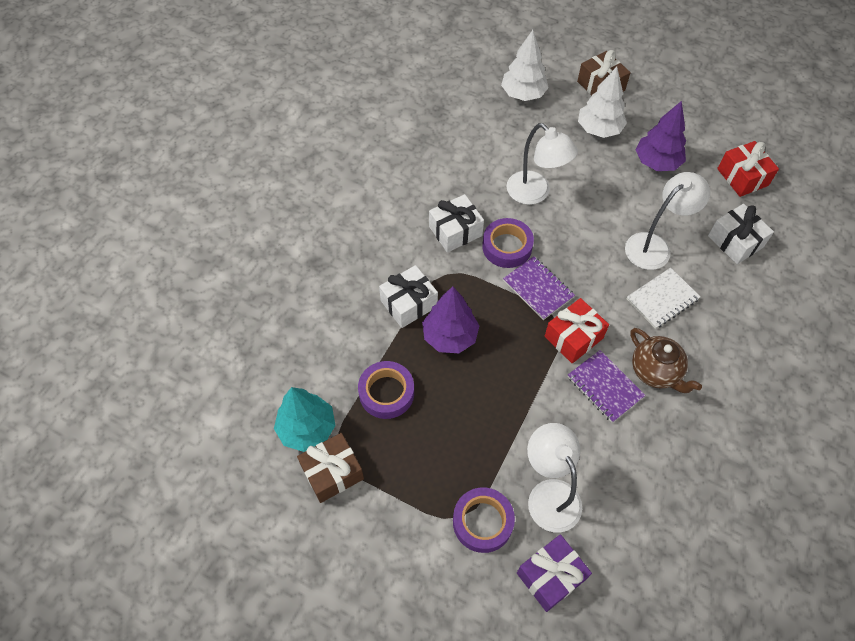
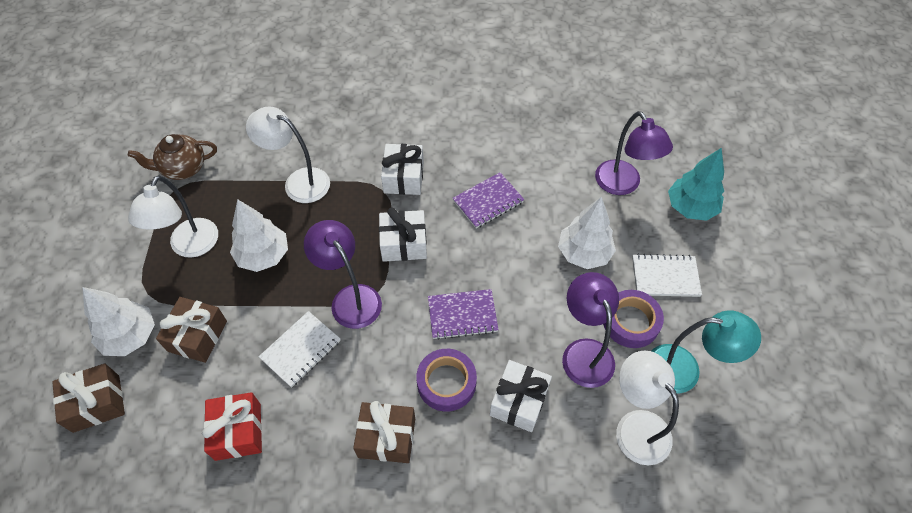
brown gift: [297,433,364,503] [577,50,631,95] = 2 -> [52,363,125,433] [156,297,227,363] [353,401,415,463] = 3
purple gift: [517,534,592,612] = 1 -> none = 0
purple lamp: none = 0 -> [304,220,382,329] [562,272,619,388] [595,111,673,195] = 3
purple tape: [358,361,414,419] [453,487,515,553] [482,218,534,268] = 3 -> [416,349,477,412] [603,290,664,348] = 2
purple tree: [422,287,479,353] [636,101,686,171] = 2 -> none = 0
red gift: [545,298,609,363] [717,141,779,197] = 2 -> [202,392,262,461] = 1
turquoise lamp: none = 0 -> [652,311,761,393] = 1
white notebook: [627,268,700,329] = 1 -> [258,311,341,388] [632,254,702,297] = 2
white tree: [501,30,549,101] [578,67,627,138] = 2 -> [82,287,155,356] [230,199,288,272] [558,197,616,269] = 3

